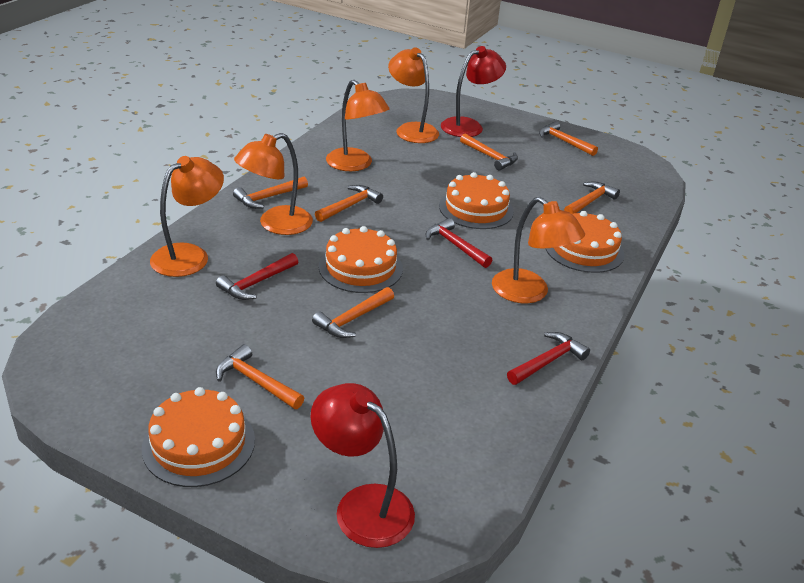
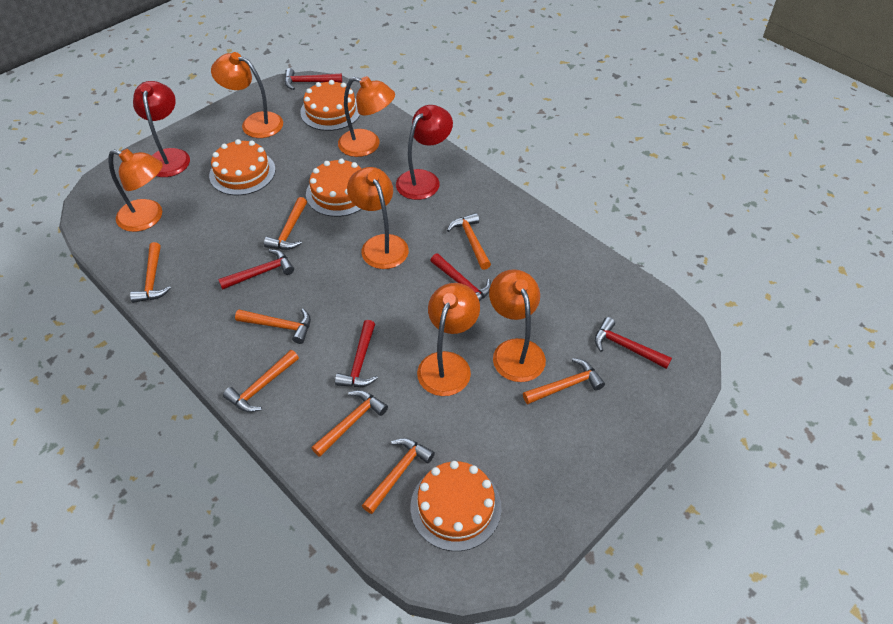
orange hammer: [216,344,304,409] [233,177,308,209] [312,287,394,338] [315,185,383,222] [460,134,518,171] [539,121,598,156] [564,181,620,214] = 7 -> [130,242,171,303] [223,350,299,412] [235,309,311,344] [264,197,307,250] [311,390,388,457] [362,438,435,514] [447,213,491,270] [523,358,605,404] = 8
orange lamp: [150,156,224,277] [234,133,313,235] [326,80,390,171] [388,47,439,143] [492,197,585,303] = 5 -> [108,149,163,232] [211,52,283,138] [338,76,395,157] [347,167,409,269] [417,283,480,396] [489,269,546,382] = 6
red hammer: [216,253,298,300] [426,218,492,268] [507,332,590,385] = 3 -> [218,249,294,290] [285,68,342,90] [335,320,378,387] [430,253,491,301] [595,317,672,369] = 5

